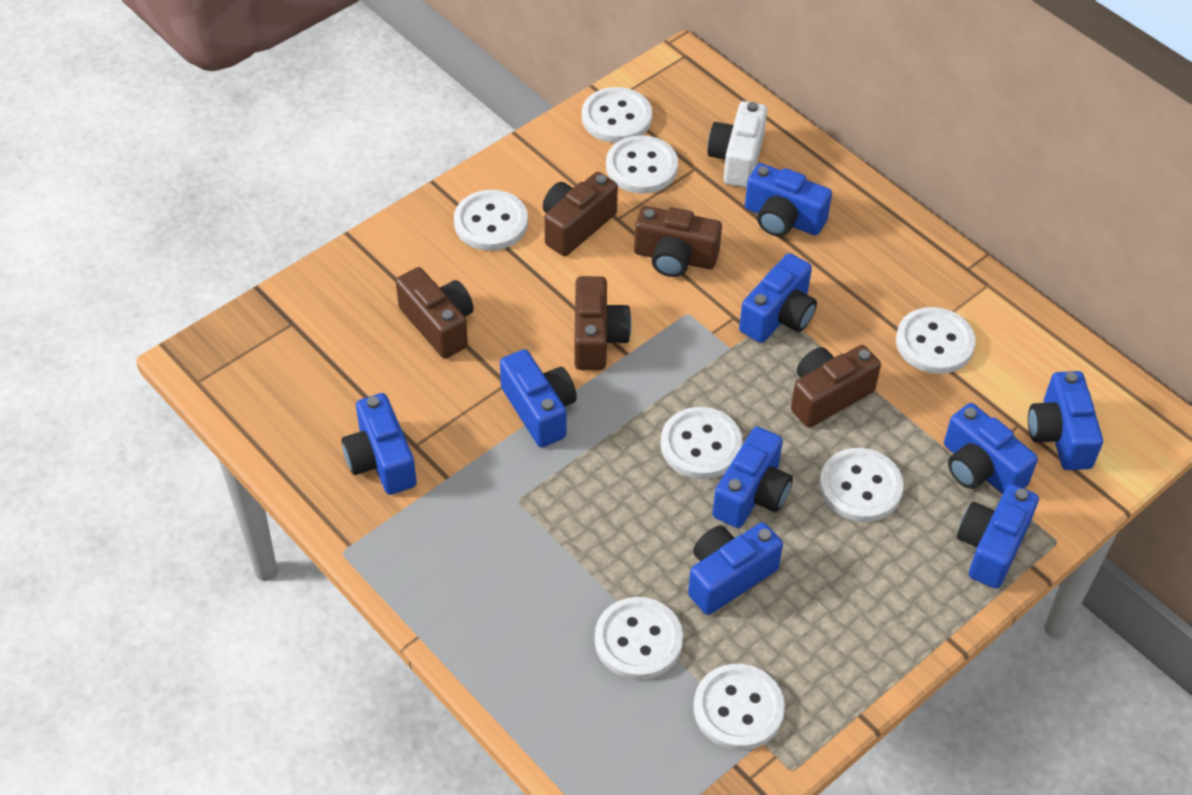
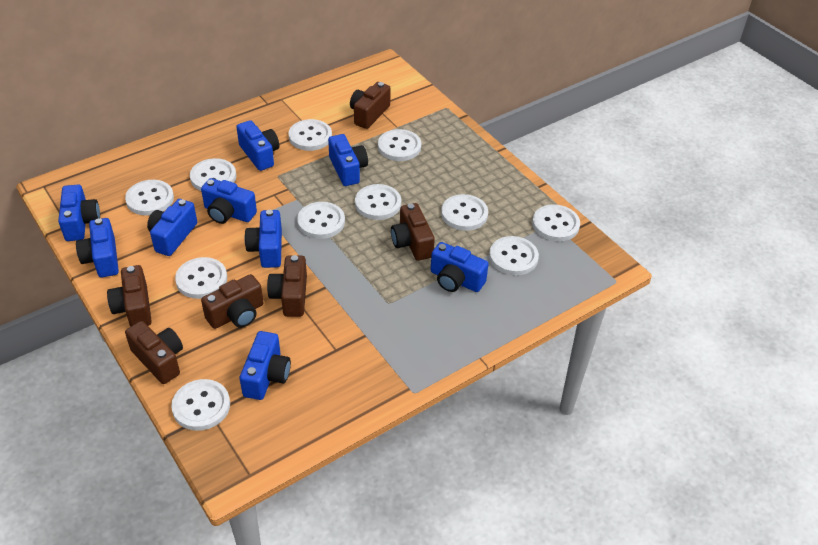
brown camera: [396,267,474,359] [543,172,618,256] [574,276,632,370] [634,206,722,277] [791,345,881,428] = 5 -> [107,265,152,327] [125,321,183,384] [201,274,263,329] [267,255,307,317] [350,82,391,129] [391,203,435,261] = 6
white button: [454,190,528,251] [582,87,652,143] [595,597,683,680] [606,135,678,194] [661,407,743,479] [694,664,785,750] [819,448,904,522] [896,307,976,374] = 8 -> [125,180,174,216] [171,379,230,431] [175,257,227,299] [190,158,236,191] [288,119,332,151] [297,202,345,239] [355,184,401,220] [378,129,421,161] [441,194,488,231] [489,236,539,275] [532,204,580,242] = 11
white camera: [707,101,767,188] = 1 -> none = 0

